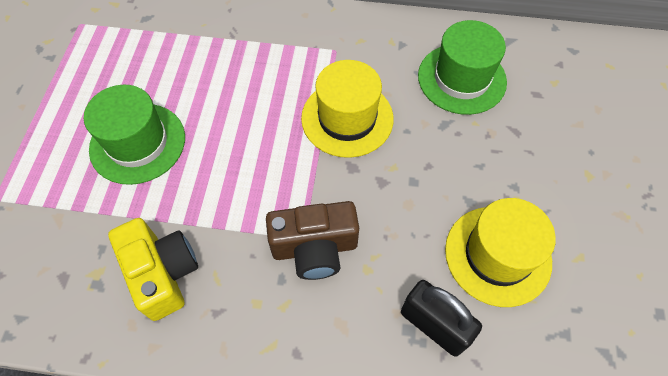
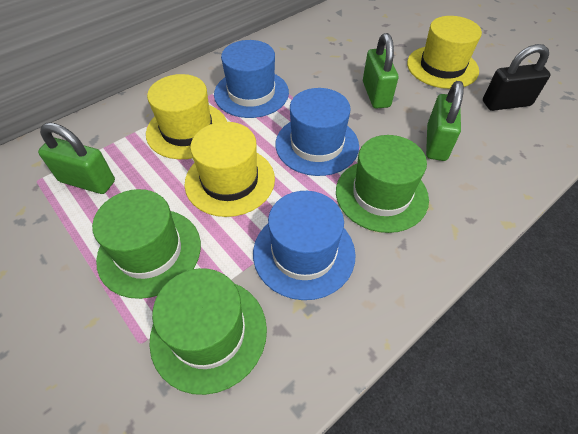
blue hat: none = 0 -> [214,40,289,118] [253,191,356,300] [275,88,359,176] = 3
brown camera: [266,201,359,280] = 1 -> none = 0
green hat: [84,85,185,185] [418,20,507,115] = 2 -> [92,189,201,299] [149,268,267,395] [336,135,429,233] = 3
green padlock: none = 0 -> [38,123,115,194] [363,33,398,109] [426,81,464,161] = 3
yellow camera: [108,218,198,321] = 1 -> none = 0
yellow hat: [301,60,394,158] [445,198,556,307] = 2 -> [146,74,227,159] [185,122,275,217] [407,16,482,89] = 3

